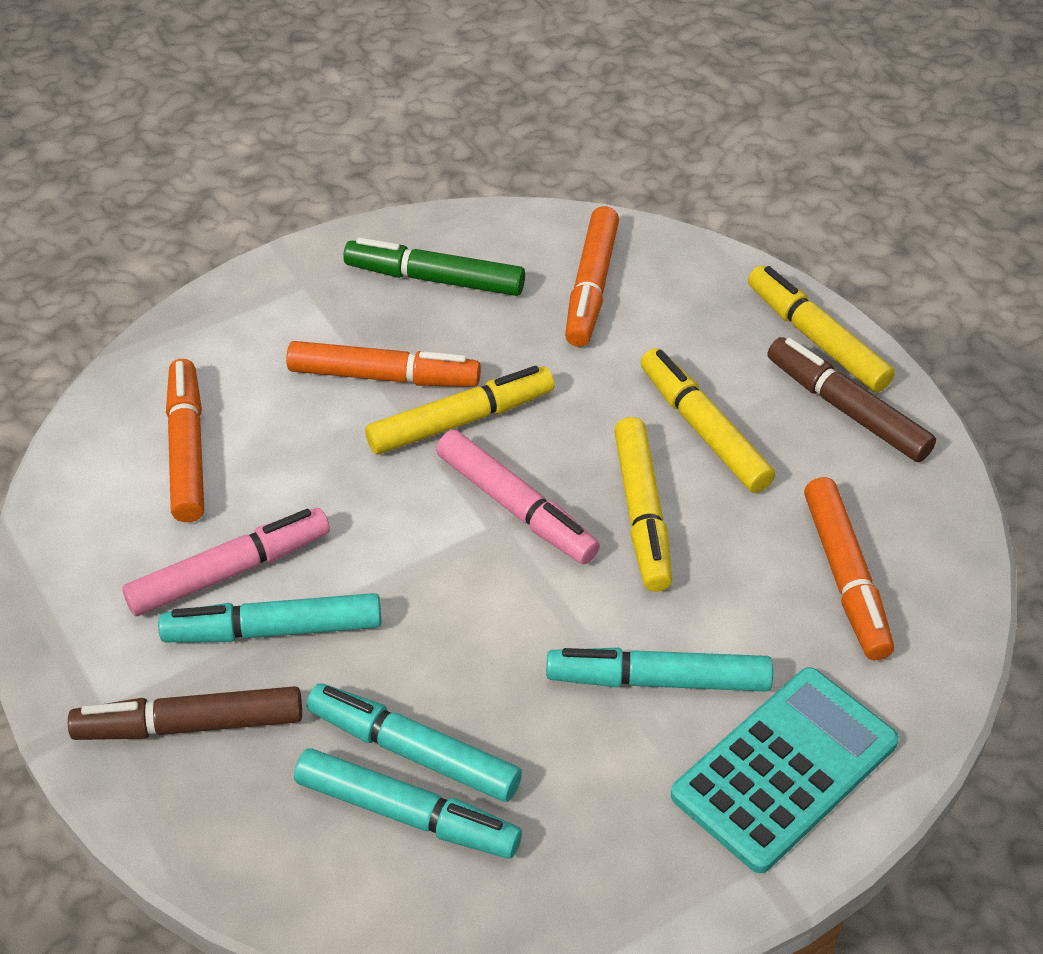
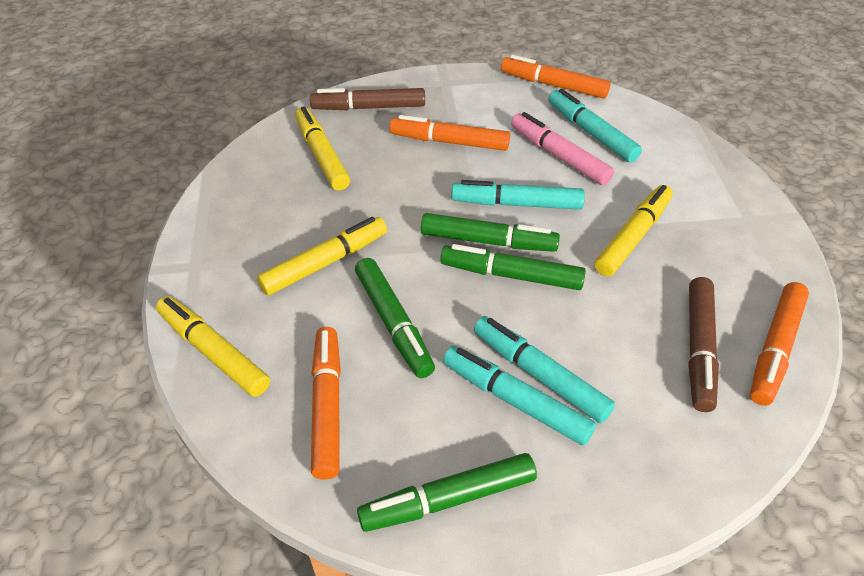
green marker: [343,237,525,296] = 1 -> [355,258,435,378] [357,453,537,532] [421,213,560,252] [440,244,586,290] = 4
pink marker: [122,508,330,616] [436,430,600,564] = 2 -> [511,112,614,185] = 1
turquoise calculator: [671,667,899,873] = 1 -> none = 0

